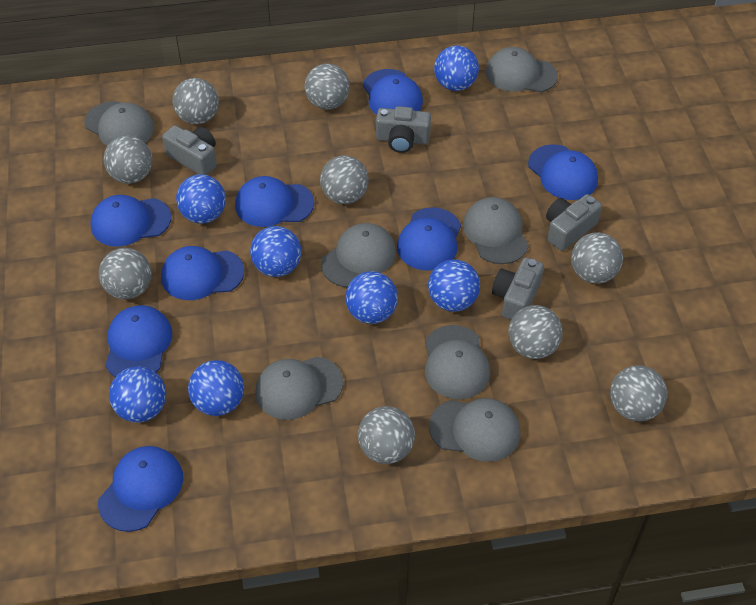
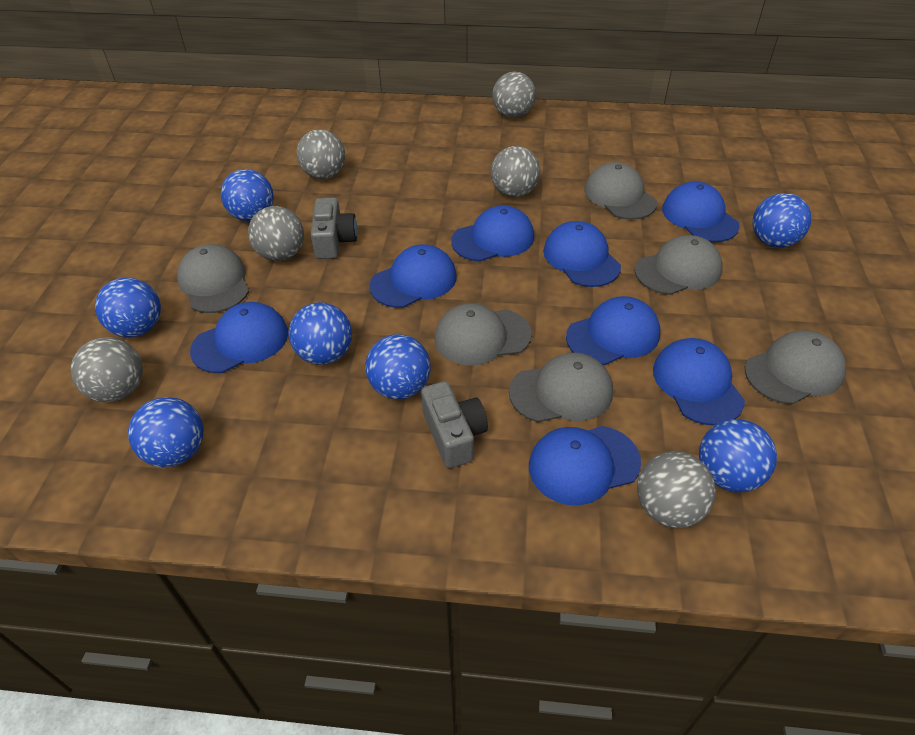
grey ball: [99,248,151,300] [104,135,152,184] [172,78,219,124] [305,64,350,110] [320,155,369,204] [358,406,415,464] [508,305,563,359] [571,233,623,284] [610,365,667,421] = 9 -> [71,337,143,402] [248,206,304,261] [296,129,345,179] [491,146,540,197] [493,72,536,118] [637,451,716,528] = 6
grey camera: [162,125,217,175] [376,106,431,153] [492,257,544,320] [546,194,602,251] = 4 -> [310,198,357,259] [421,381,488,468] = 2
grey cap: [84,101,154,146] [255,357,343,420] [321,223,396,287] [425,325,490,399] [429,398,520,462] [463,197,529,264] [486,47,558,92] = 7 -> [177,244,249,313] [434,303,532,366] [509,352,613,422] [584,162,657,220] [634,235,722,295] [745,330,846,404] = 6

